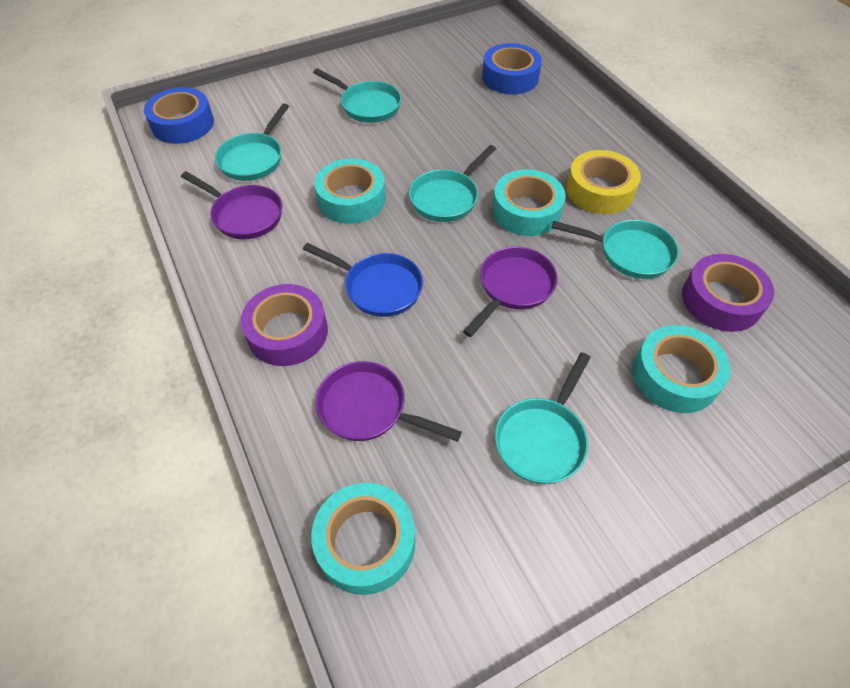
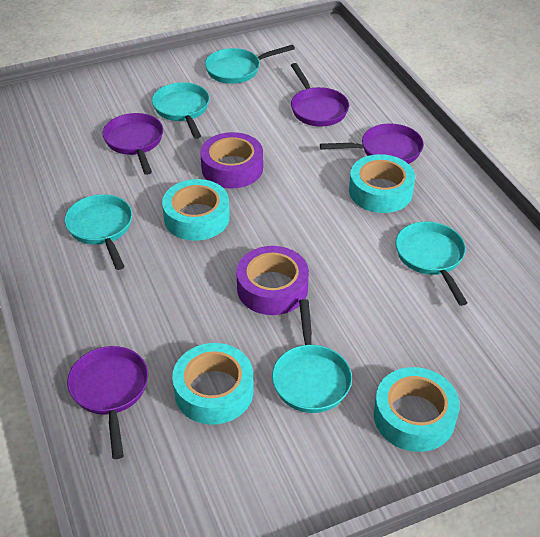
blue pan: [303,243,423,317] = 1 -> none = 0
blue tape: [144,87,214,144] [482,43,542,94] = 2 -> none = 0
purple pan: [181,171,282,239] [315,361,462,442] [463,247,558,337] = 3 -> [67,346,148,459] [102,113,163,175] [291,63,349,127] [320,123,424,164] = 4
yellow tape: [566,150,641,214] = 1 -> none = 0

